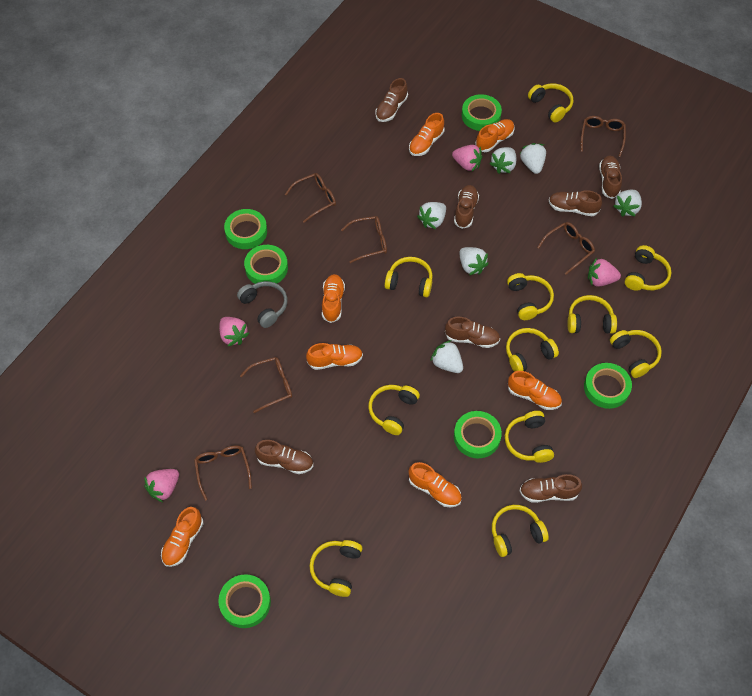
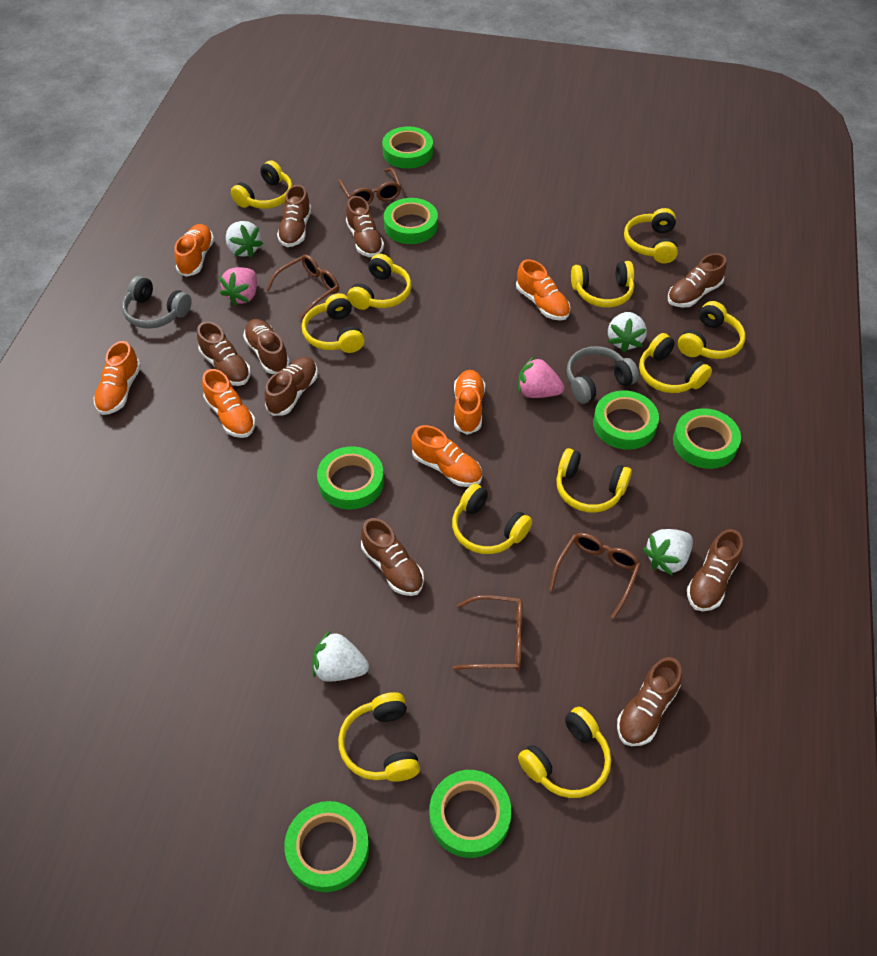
brown glasses: [194,445,252,501] [240,357,292,413] [285,173,336,223] [341,216,387,263] [537,222,595,275] [581,116,626,157] = 6 -> [266,254,339,320] [338,168,401,204] [453,595,523,670] [549,533,641,619] = 4
brown shoe: [255,440,313,474] [375,78,408,122] [445,317,500,348] [454,185,479,229] [519,474,582,503] [549,190,602,216] [599,156,622,199] = 7 -> [197,322,251,386] [243,319,290,374] [265,357,318,416] [277,185,311,247] [346,196,384,257] [361,518,424,596] [617,657,682,746] [668,253,727,308] [687,529,743,611] = 9
green tape: [218,574,271,628] [224,209,267,249] [244,245,288,284] [454,411,502,459] [462,94,502,131] [584,363,632,409] = 6 -> [284,801,369,892] [317,446,384,509] [382,126,433,169] [384,198,438,244] [429,770,512,858] [593,390,659,450] [673,408,741,469] = 7
grey headphones: [237,281,288,328] = 1 -> [122,276,192,329] [567,346,639,404] = 2
orange shoe: [161,507,203,567] [306,343,363,370] [322,274,345,323] [408,462,462,507] [409,113,444,156] [475,119,515,152] [508,371,562,410] = 7 -> [93,341,141,415] [174,224,214,277] [202,369,256,438] [412,425,482,487] [454,370,485,435] [516,260,570,320] = 6
pink strawberry: [144,469,179,502] [219,317,250,346] [452,145,483,171] [588,258,621,287] = 4 -> [219,267,257,306] [518,357,564,398] = 2
white strawberry: [417,202,446,229] [430,340,463,373] [459,247,489,275] [490,147,516,174] [520,143,546,174] [613,190,642,217] = 6 -> [226,221,263,258] [312,631,369,682] [608,312,647,353] [643,529,693,575] = 4

